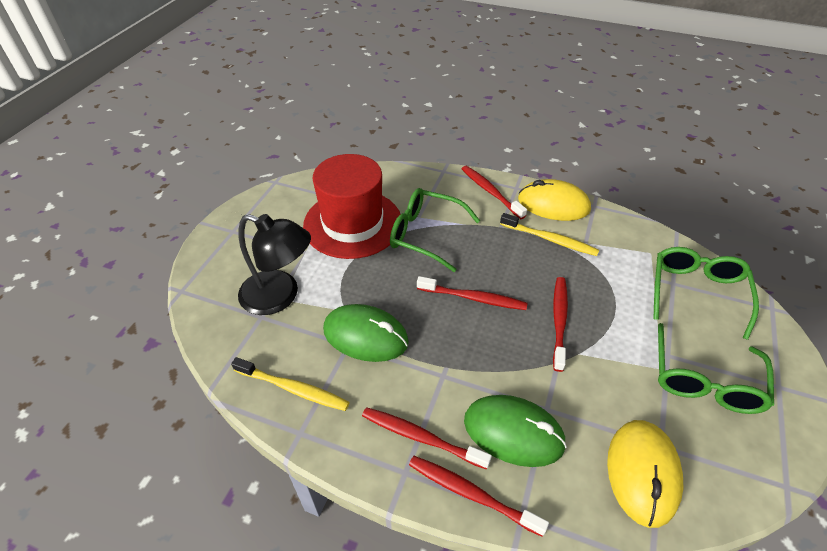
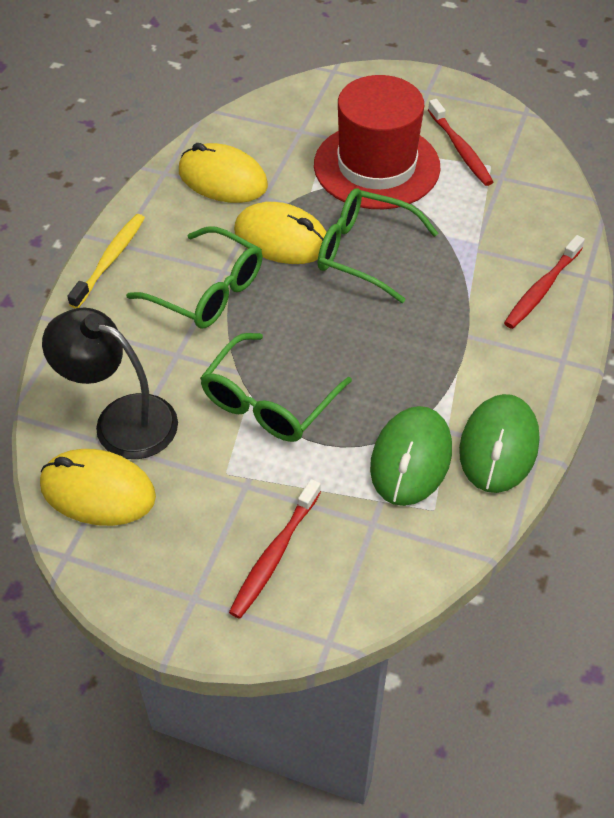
red toothbrush: [362,407,492,470] [409,456,549,537] [417,276,528,310] [462,166,527,219] [553,277,568,372] = 5 -> [229,479,321,619] [428,99,493,186] [504,235,585,329] = 3
yellow mouse: [518,179,591,221] [607,420,683,528] = 2 -> [40,449,156,526] [179,143,268,203] [234,202,327,264] = 3
yellow toothbrush: [231,357,350,411] [500,213,599,256] = 2 -> [67,214,145,309] = 1

